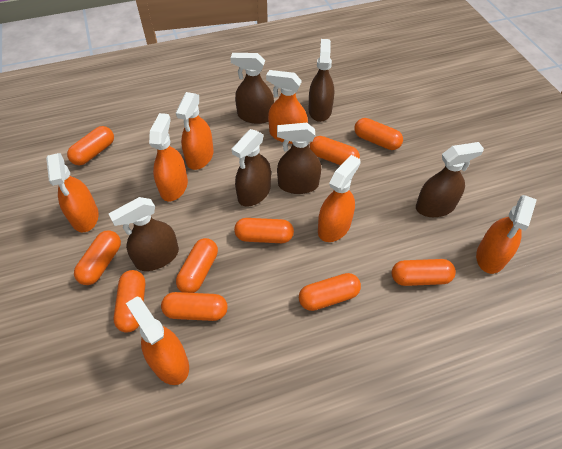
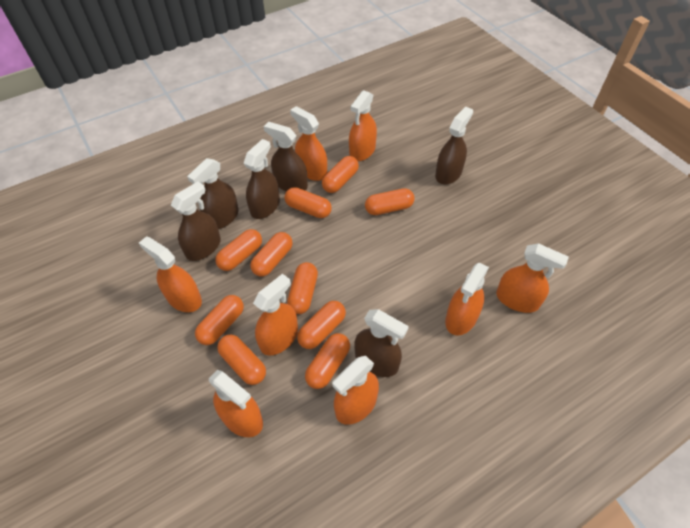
orange spray bottle: [46,153,99,232] [126,296,189,385] [149,113,188,202] [176,92,214,170] [266,70,308,144] [318,155,361,242] [476,195,537,274] = 7 -> [139,236,202,312] [209,370,263,437] [253,274,298,355] [290,106,327,181] [332,356,379,425] [349,90,377,161] [445,262,489,336] [496,243,569,313] = 8

